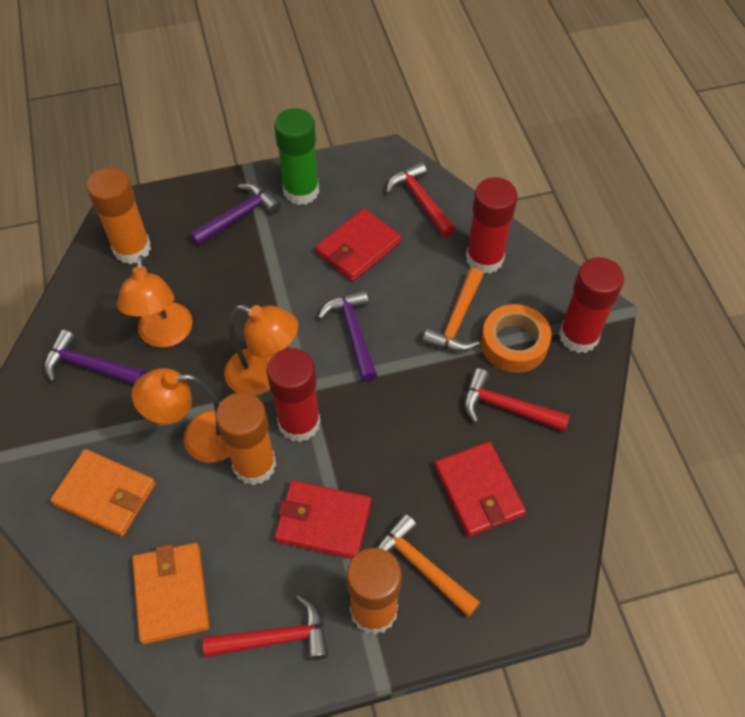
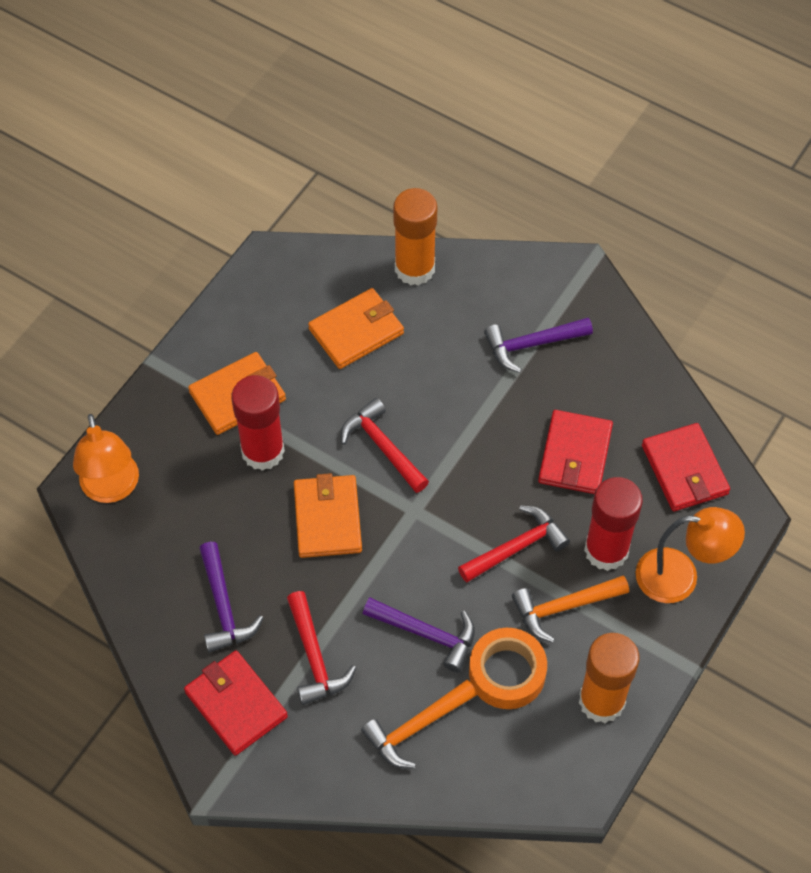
green glue stick: [274,108,319,205] = 1 -> none = 0
orange glue stick: [87,167,151,264] [216,392,276,485] [347,548,402,635] = 3 -> [393,188,438,286] [579,633,639,723] = 2
orange lamp: [117,255,192,348] [132,368,230,463] [224,305,298,396] = 3 -> [73,414,139,503] [636,507,745,603] = 2
orange wallet: [50,449,156,536] [132,543,210,644] = 2 -> [188,352,286,435] [294,473,362,558] [308,288,404,369] = 3
red glue stick: [267,348,320,442] [466,177,518,274] [559,257,624,353] = 3 -> [231,375,285,471] [584,477,643,571] = 2

